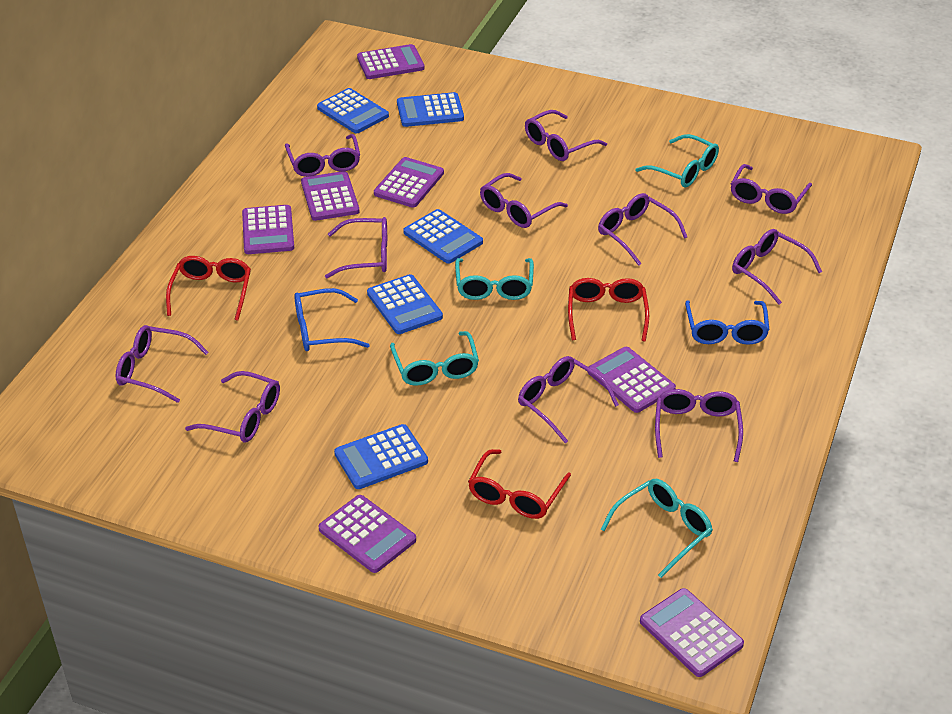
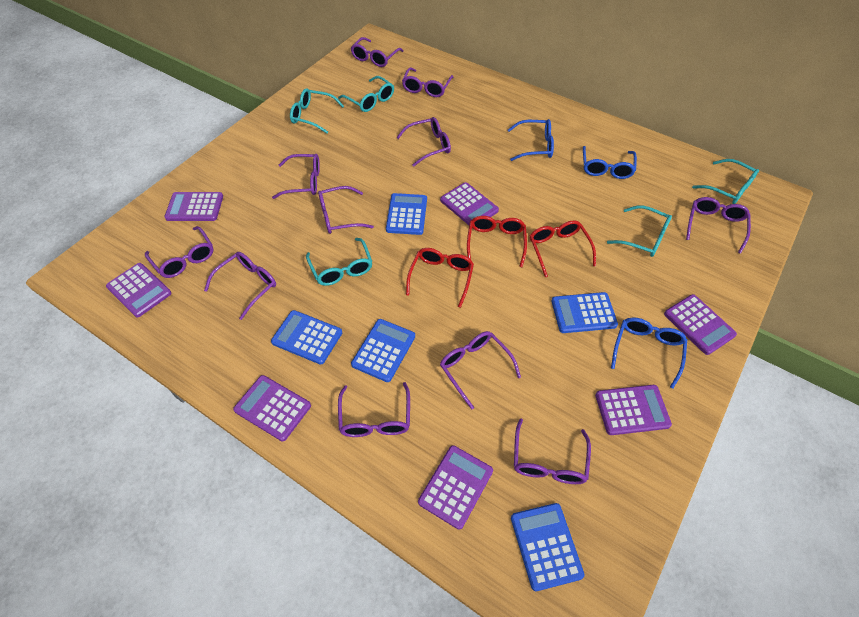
blue glasses: [294,288,370,351] [685,301,769,345] = 2 -> [508,119,554,161] [583,146,637,179] [611,318,687,388] = 3
turquoise glasses: [390,331,479,386] [455,258,534,300] [601,479,713,578] [635,134,719,187] = 4 -> [290,88,344,133] [306,238,373,286] [338,76,394,112] [607,206,672,257] [692,159,759,204] = 5

